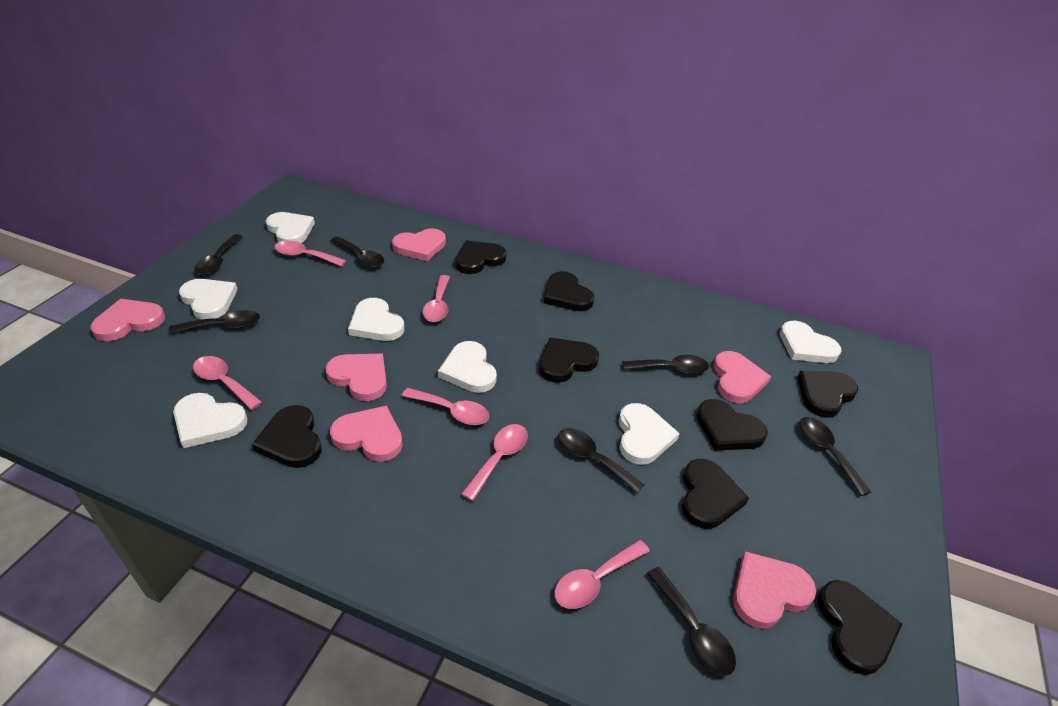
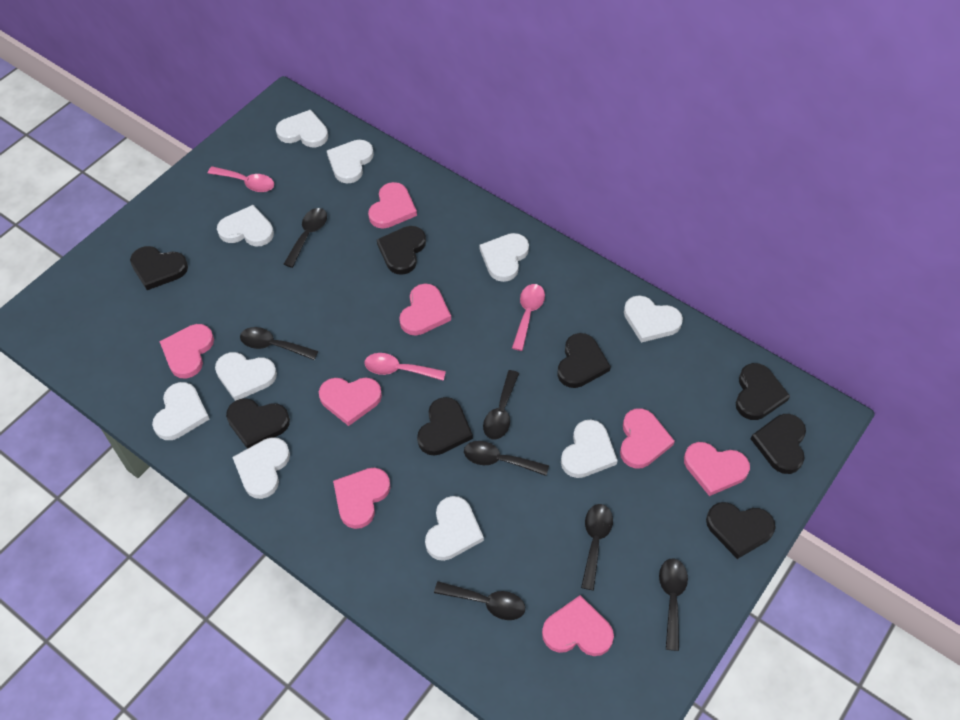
pink heart: [90,299,165,341] [326,354,387,401] [330,405,403,462] [392,229,446,261] [713,351,771,403] [733,551,816,629] = 6 -> [159,324,214,379] [319,378,382,426] [333,468,390,529] [368,182,417,229] [399,284,451,335] [542,595,614,656] [620,408,675,469] [684,442,750,496] = 8
pink spoon: [193,356,262,410] [274,241,346,266] [402,388,489,425] [423,275,450,322] [461,424,528,501] [554,540,650,609] = 6 -> [208,166,274,192] [364,353,446,381] [512,284,545,351] = 3
white heart: [173,393,247,448] [179,279,238,319] [266,212,315,243] [348,298,405,341] [438,341,497,393] [619,403,680,465] [780,321,842,363] = 7 -> [152,382,209,440] [215,352,277,401] [217,205,274,247] [232,437,290,499] [276,110,328,147] [327,140,374,184] [425,496,484,561] [480,233,529,282] [561,420,618,478] [624,295,683,343] = 10

